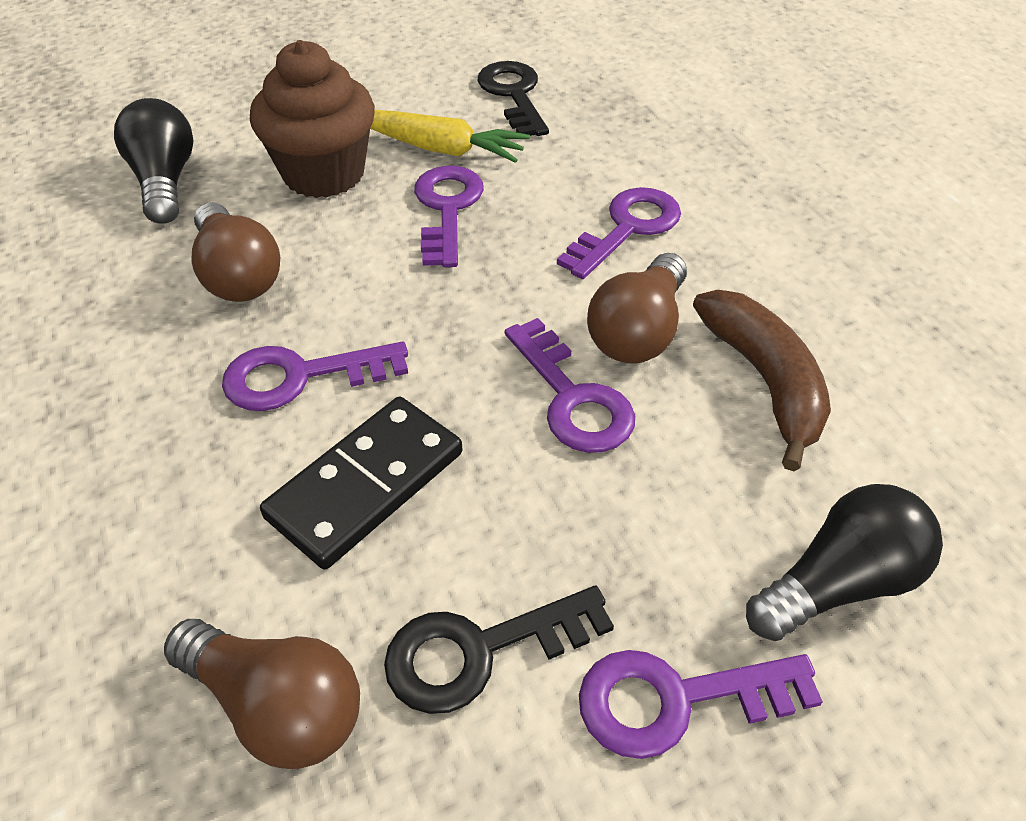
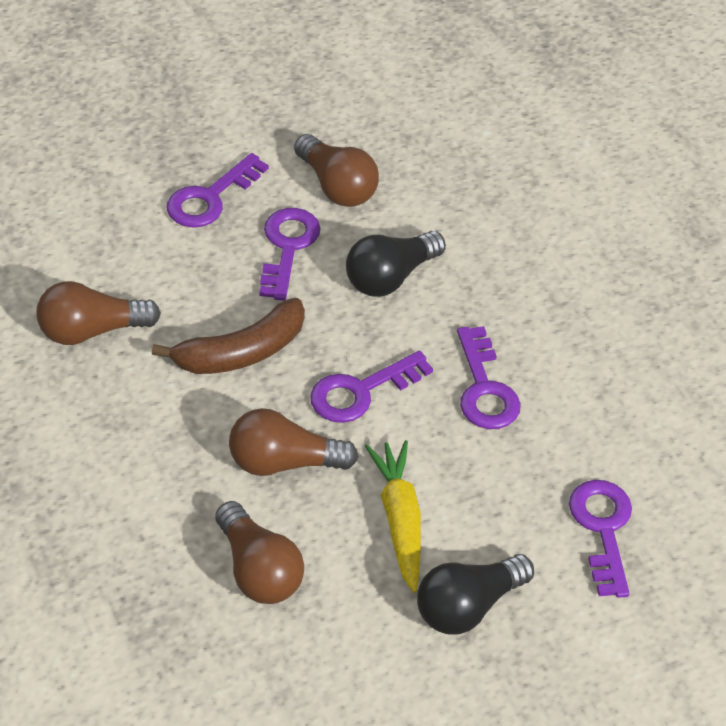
black domino: [260,397,462,569] = 1 -> none = 0
black key: [384,586,614,714] [478,61,549,136] = 2 -> none = 0
brown cupcake: [250,40,375,198] = 1 -> none = 0
brown light bulb: [164,619,360,769] [192,202,280,302] [587,253,687,364] = 3 -> [36,281,161,345] [215,501,304,604] [229,408,358,476] [294,134,379,207] = 4

